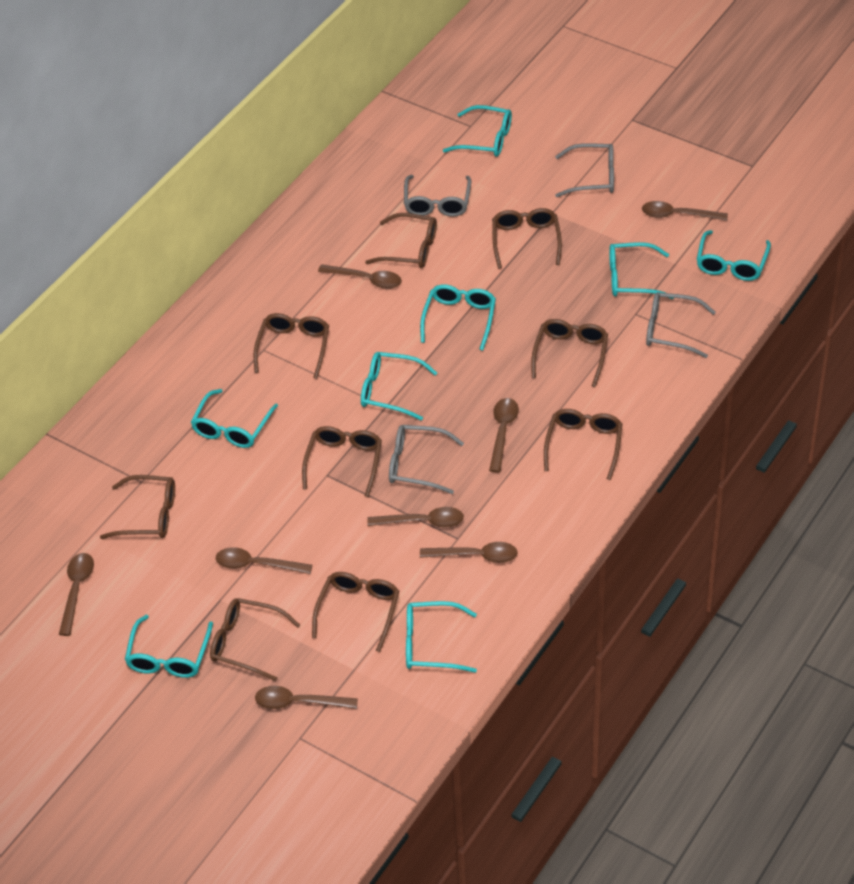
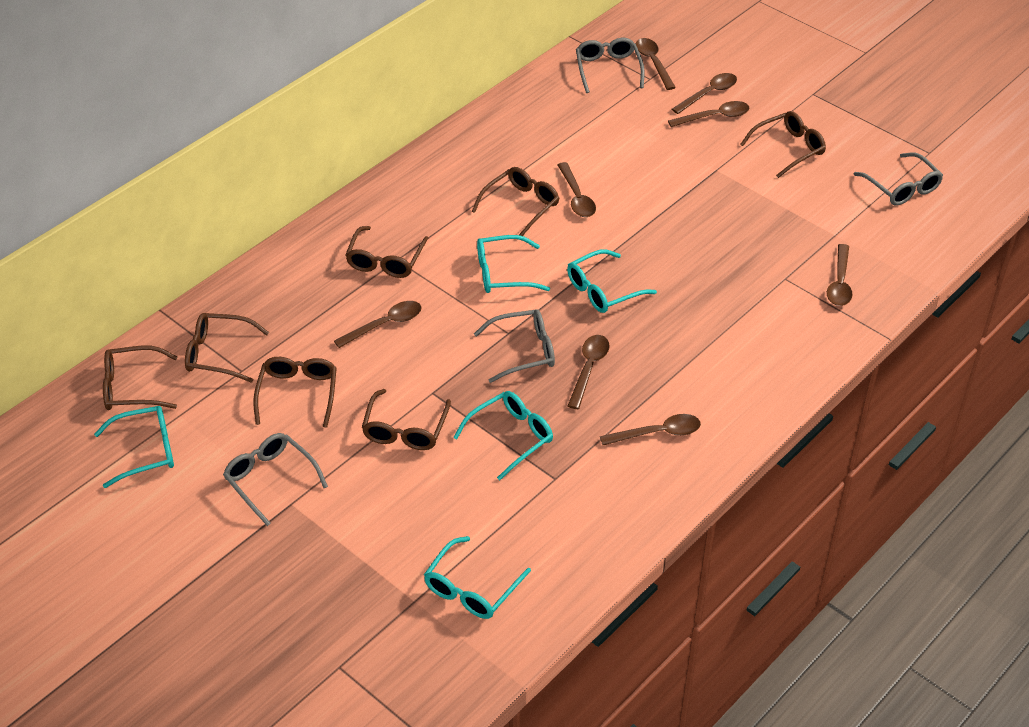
brown glasses: [100,475,175,539] [210,598,300,681] [253,313,329,379] [302,426,382,497] [312,572,399,652] [365,213,437,268] [492,208,562,269] [531,319,608,387] [544,409,622,480] = 9 -> [103,346,178,410] [185,313,269,383] [253,357,337,428] [345,226,428,278] [362,389,451,450] [472,167,559,236] [740,111,826,178] = 7
turquoise glasses: [125,615,213,678] [191,389,278,448] [361,352,437,420] [406,601,477,673] [420,284,496,351] [443,105,512,157] [609,242,673,299] [696,230,771,281] = 8 -> [94,406,174,488] [424,536,531,619] [453,391,553,480] [477,235,550,293] [567,249,657,313] = 5

